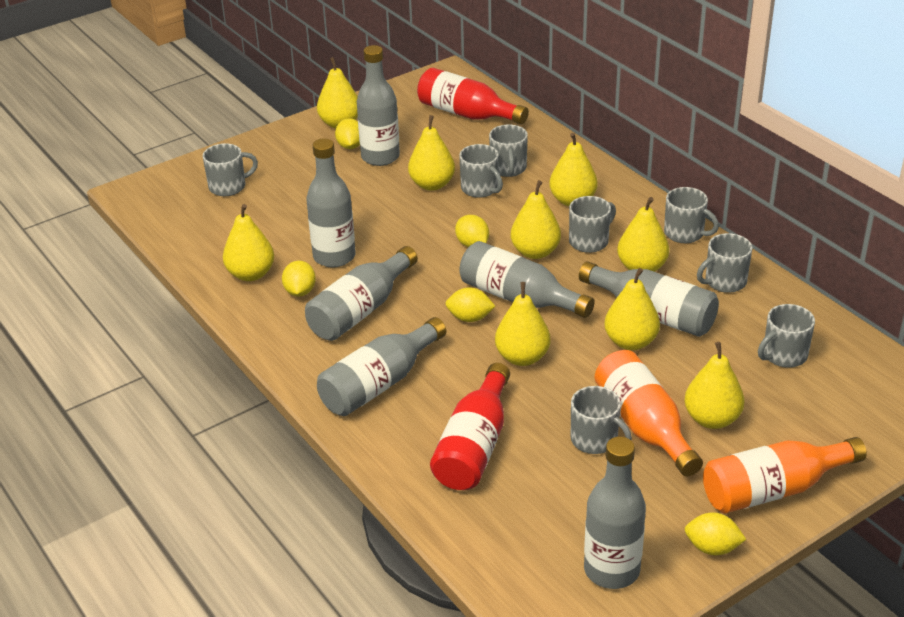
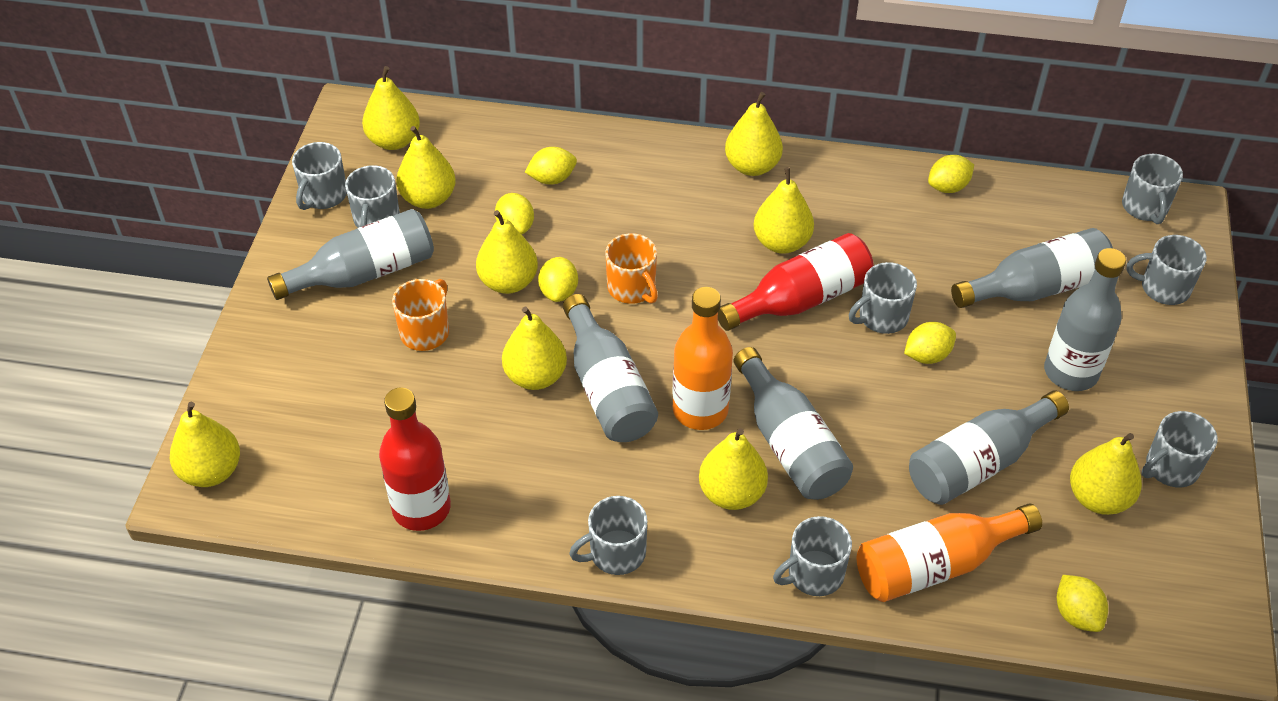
grey bottle: [305,246,418,341] [307,138,356,268] [317,317,446,416] [357,45,400,166] [459,241,595,318] [579,261,719,337] [584,437,646,589] = 7 -> [267,209,434,300] [563,294,658,442] [734,347,853,500] [909,391,1069,505] [951,228,1113,308] [1044,248,1126,391] = 6
orange mug: none = 0 -> [392,279,449,351] [606,233,658,304] = 2
yellow lemon: [282,261,316,297] [335,118,360,149] [445,287,496,322] [455,215,489,247] [685,512,747,555] = 5 -> [495,193,534,234] [525,147,577,185] [538,257,578,302] [904,322,956,364] [928,155,974,193] [1057,575,1108,632] = 6

